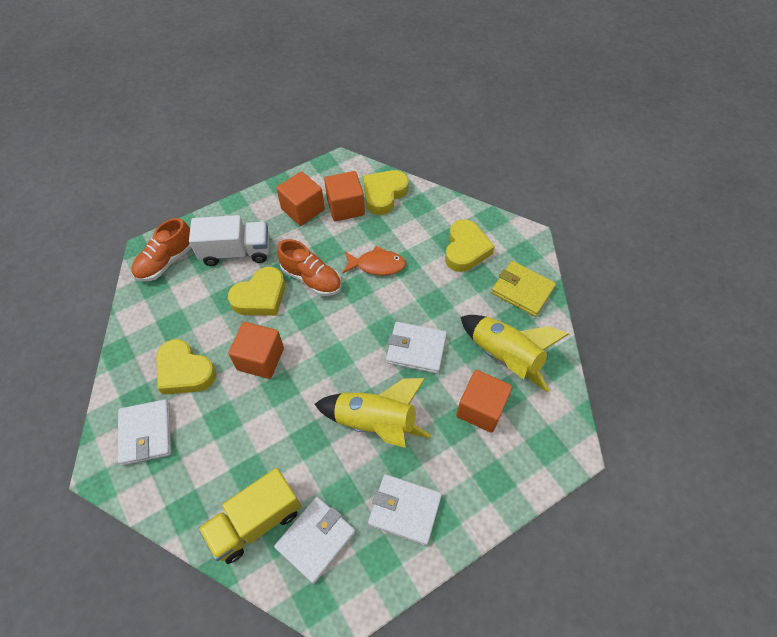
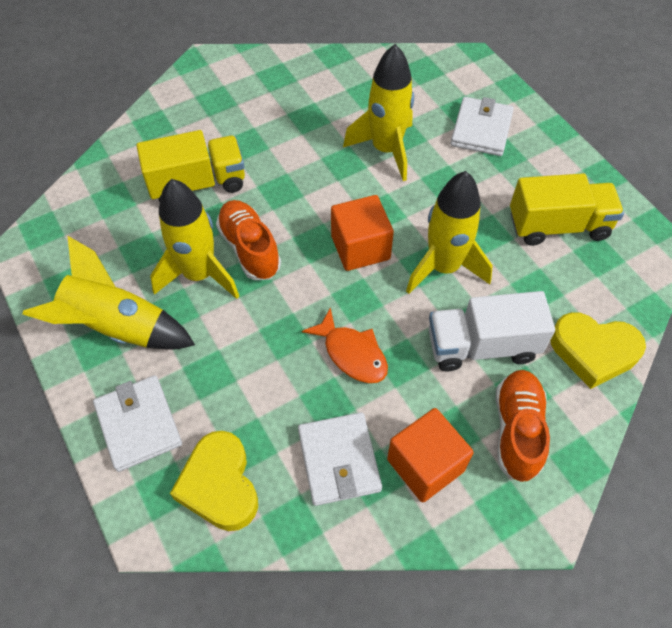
orange cube: [228,322,284,379] [276,171,325,226] [324,171,365,221] [456,370,512,433] = 4 -> [331,195,394,271] [387,408,473,502] = 2
white wallet: [118,399,171,465] [274,497,356,584] [368,474,442,546] [386,322,447,374] = 4 -> [93,375,182,472] [298,412,382,506] [450,97,514,156] = 3
yellow heart: [156,339,216,395] [228,267,285,316] [363,170,409,215] [445,220,495,272] = 4 -> [170,431,258,531] [551,312,646,389] = 2
yellow rocket: [315,378,432,448] [461,315,569,393] = 2 -> [22,236,195,350] [150,179,239,299] [343,44,414,181] [406,171,493,294] = 4
yellow truck: [198,468,301,564] = 1 -> [136,130,245,202] [510,173,624,246] = 2
yellow wallet: [491,261,556,317] = 1 -> none = 0

